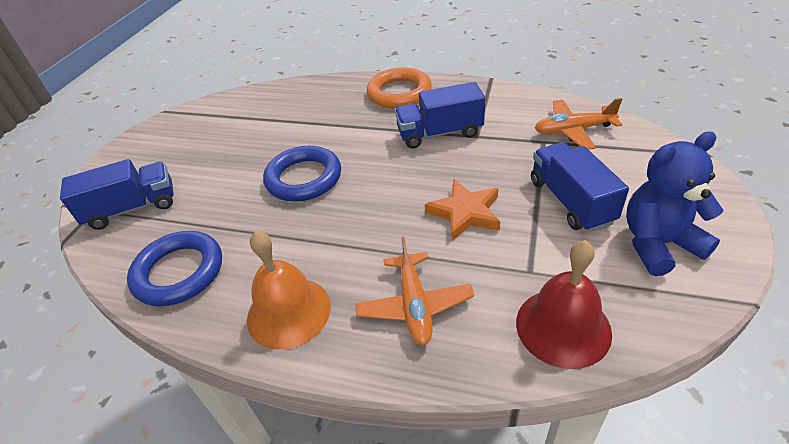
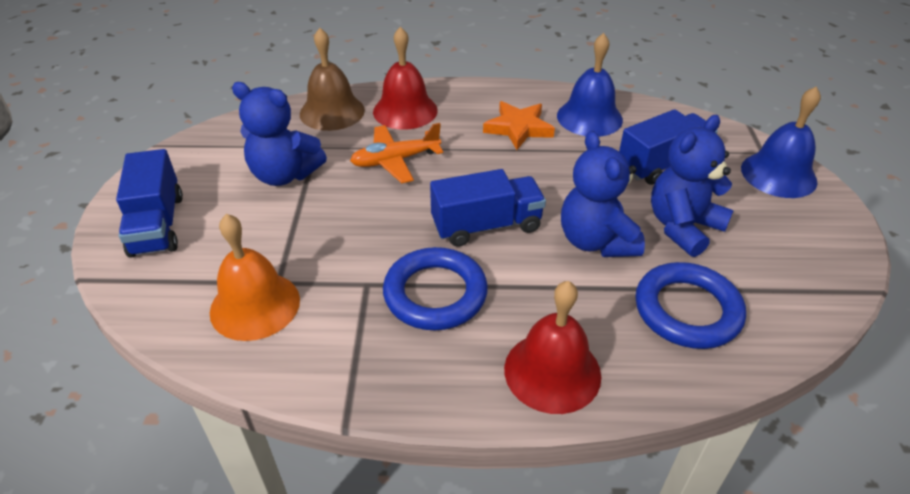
blue bell: none = 0 -> [557,33,623,137] [741,87,821,198] = 2
blue teddy bear: [626,132,724,276] = 1 -> [232,82,327,186] [561,131,645,257] [651,115,734,257] = 3
brown bell: none = 0 -> [300,28,365,131] = 1
orange plane: [355,236,474,345] [535,98,622,150] = 2 -> [350,123,443,183] = 1
orange ring: [367,67,432,109] = 1 -> none = 0
red bell: [516,240,612,369] = 1 -> [373,27,438,130] [504,281,601,414] = 2

